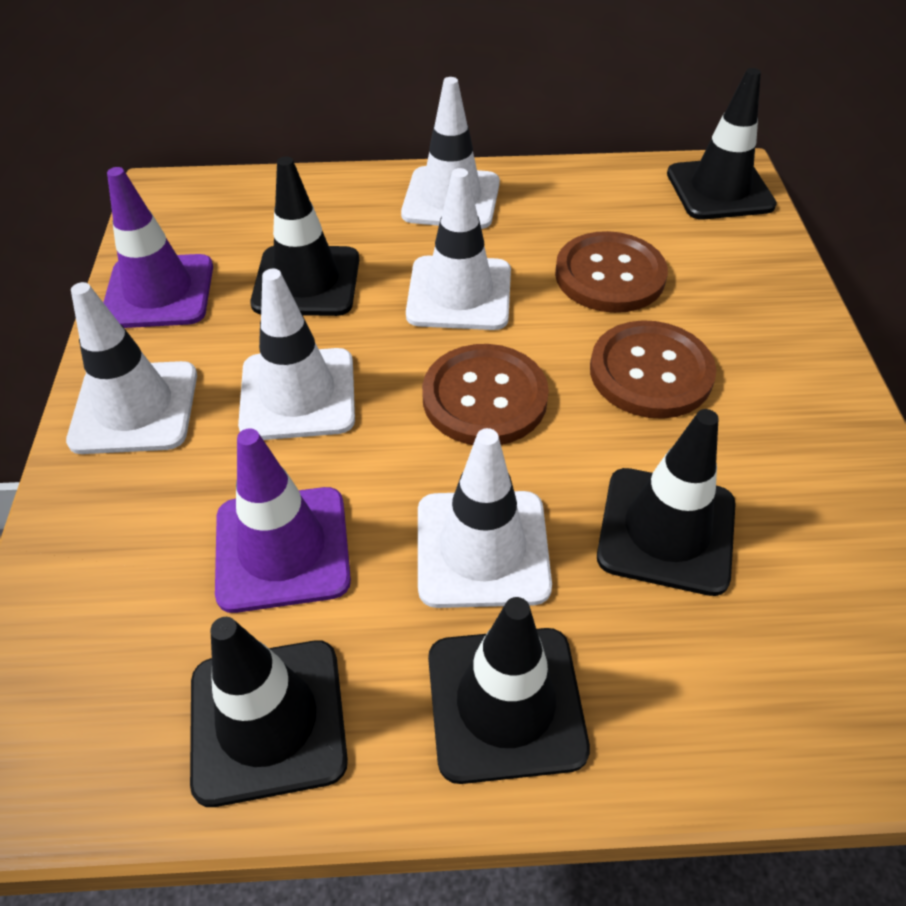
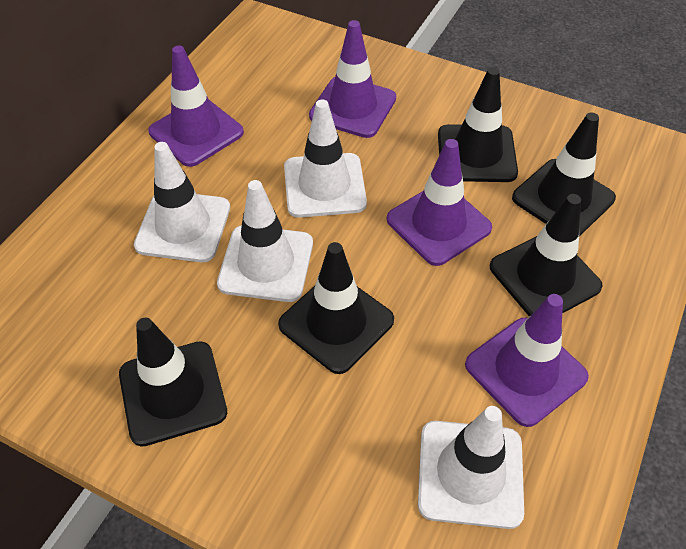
brown button: [422,344,549,445] [555,231,668,313] [590,320,716,419] = 3 -> none = 0
purple traffic cone: [103,167,213,328] [215,428,351,613] = 2 -> [148,46,244,167] [309,20,396,138] [387,139,492,266] [465,294,589,427] = 4
white traffic cone: [66,282,197,454] [238,269,355,440] [401,77,500,229] [406,168,511,330] [418,428,552,608] = 5 -> [134,142,230,262] [217,180,313,302] [284,100,367,218] [418,406,524,529] = 4

